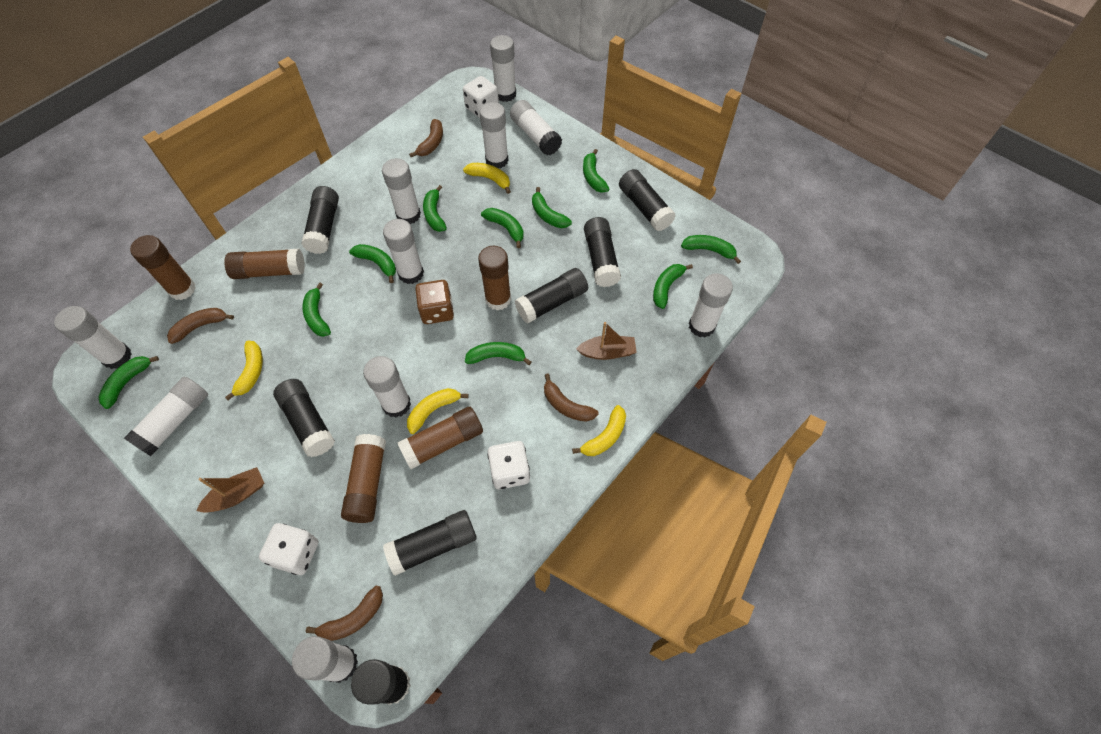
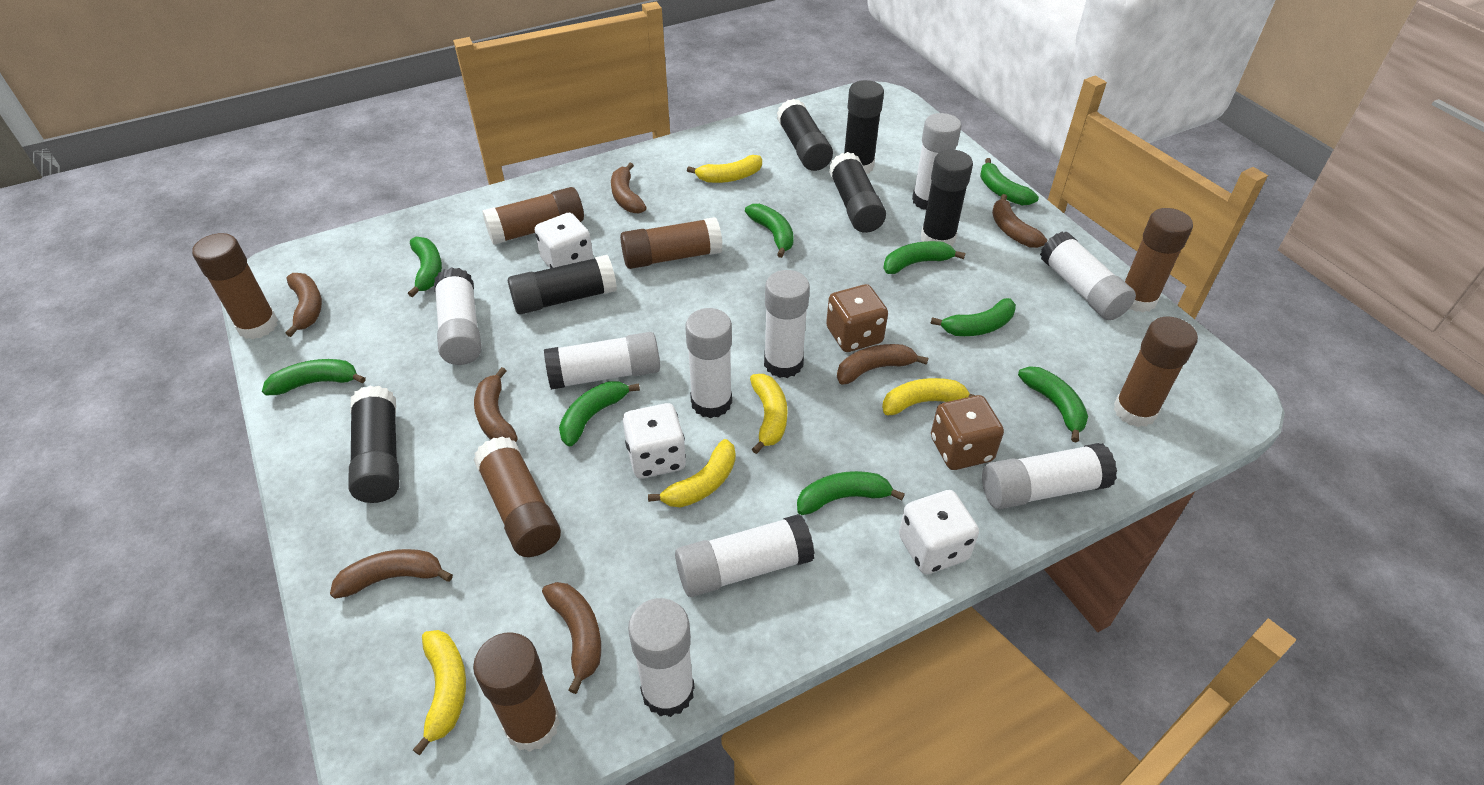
black glue stick: [273,379,335,457] [301,186,339,254] [351,659,411,705] [383,510,477,576] [515,268,588,324] [584,217,621,287] [619,169,676,231] = 7 -> [348,386,399,503] [508,255,617,314] [777,98,833,171] [829,152,886,233] [844,80,884,174] [921,150,973,247] = 6
brown banana: [167,308,234,344] [306,586,383,641] [409,119,443,157] [544,374,599,422] = 4 -> [285,273,322,337] [330,549,453,599] [474,367,518,442] [542,582,601,694] [611,163,647,213] [837,344,928,385] [992,194,1047,248] = 7
brown boat: [196,467,264,513] [576,322,637,360] = 2 -> none = 0
brown dice: [415,280,454,324] = 1 -> [826,284,888,352] [931,395,1004,470] = 2
brown glue stick: [130,235,196,300] [224,249,305,279] [341,434,386,523] [398,407,483,469] [478,246,511,311] = 5 -> [192,233,278,339] [473,436,561,557] [473,632,560,752] [482,187,584,245] [620,217,723,269] [1114,316,1198,427] [1125,208,1193,312] = 7
green banana: [98,356,159,409] [303,282,331,337] [349,244,396,283] [423,185,447,232] [465,342,531,365] [481,208,524,248] [532,187,572,228] [583,149,609,193] [653,264,693,309] [681,235,741,264] = 10 -> [262,359,366,395] [408,237,442,297] [559,381,640,447] [745,204,794,258] [797,471,905,515] [883,241,965,274] [931,298,1016,336] [980,158,1039,205] [1018,366,1088,443] = 9
white glue stick: [54,306,132,369] [124,377,208,456] [292,636,358,683] [363,356,411,418] [382,158,421,224] [383,219,424,284] [480,102,509,168] [490,35,516,102] [510,100,562,155] [689,273,733,337] = 10 -> [434,267,481,365] [544,332,660,390] [628,598,695,717] [675,514,815,597] [685,308,732,418] [764,270,810,378] [912,113,961,210] [982,443,1117,509] [1040,232,1136,320] = 9
yellow banana: [225,340,263,400] [407,388,469,434] [463,163,511,194] [572,405,626,456] = 4 -> [413,630,466,755] [648,439,736,507] [687,155,762,183] [750,374,787,454] [882,378,976,415] = 5

